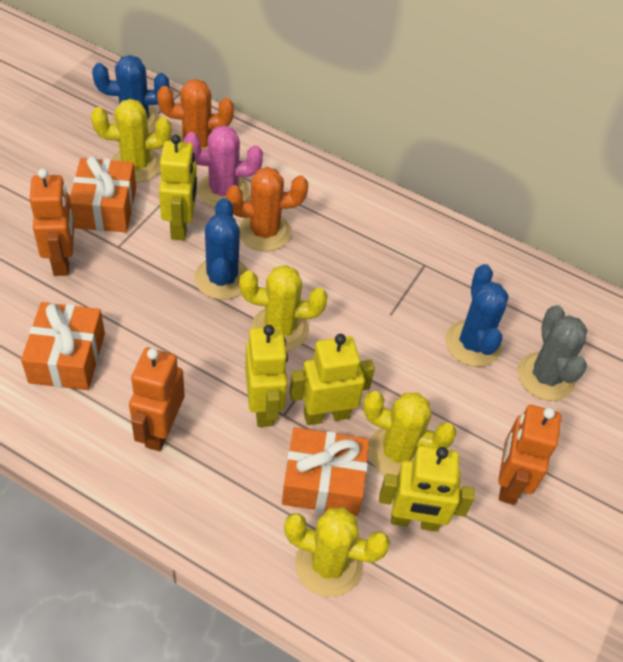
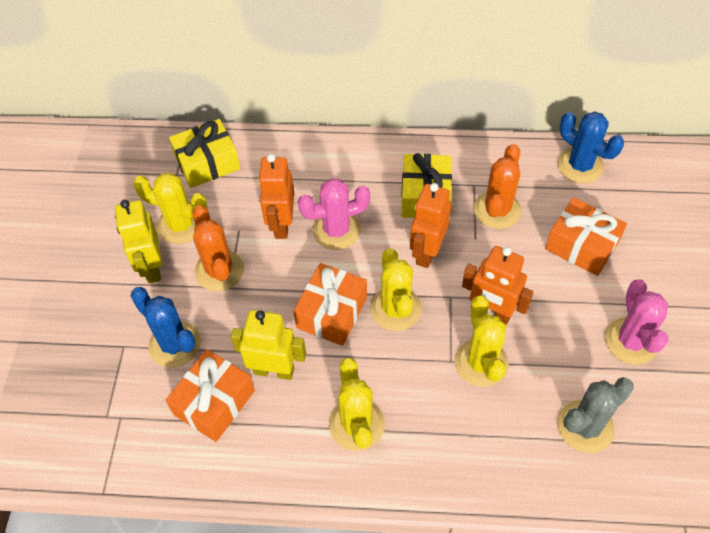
blue cactus: [92,55,169,133] [194,198,248,300] [445,264,509,367] = 3 -> [131,287,201,368] [557,111,624,183] = 2
pink cactus: [184,125,263,208] = 1 -> [298,178,370,250] [605,279,668,365] = 2
yellow gift: none = 0 -> [169,119,240,188] [401,153,452,218] = 2
yellow robot: [159,134,197,241] [245,325,288,427] [289,334,375,425] [379,446,475,532] = 4 -> [115,200,162,283] [231,310,306,380] = 2

